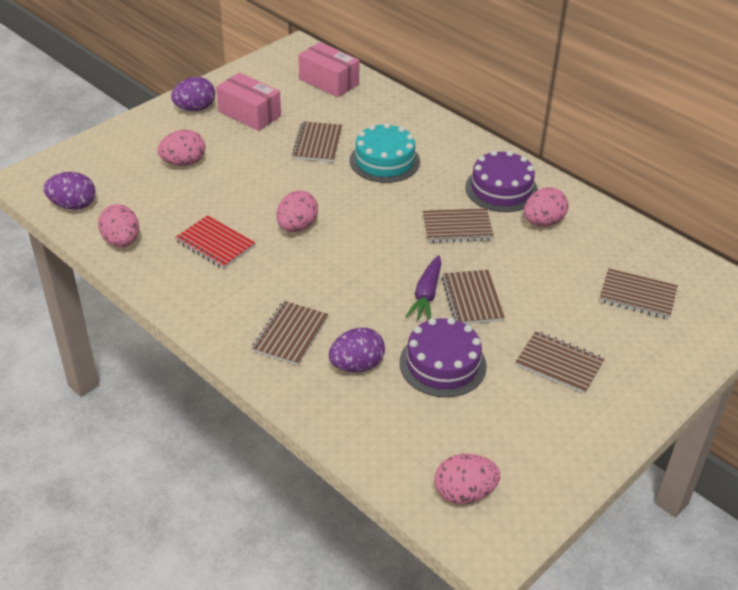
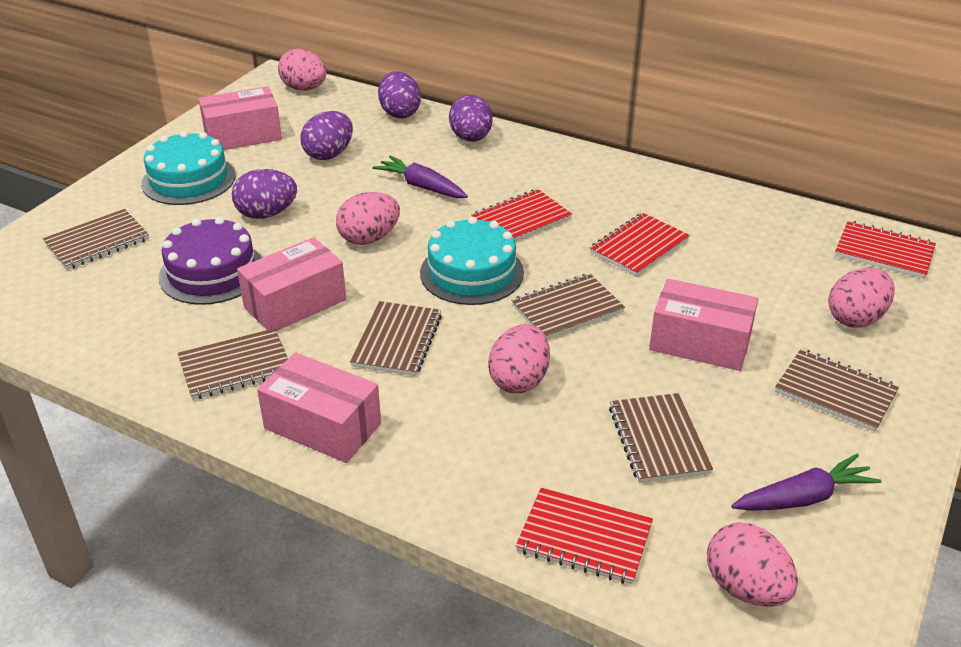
pink box: [216,73,281,131] [298,42,360,97] = 2 -> [198,86,282,150] [237,237,346,331] [257,352,381,463] [649,279,758,371] = 4
purple cake: [399,318,487,397] [465,150,538,212] = 2 -> [159,217,262,305] = 1
purple carrot: [405,255,441,320] = 1 -> [373,155,468,198] [731,454,881,511] = 2
purple egg: [44,172,96,210] [171,77,215,111] [329,328,385,373] = 3 -> [232,169,297,219] [300,111,353,160] [378,71,421,118] [449,95,492,142] = 4
red notebook: [175,215,255,269] = 1 -> [471,189,572,241] [516,488,653,585] [590,213,690,276] [835,221,936,279] = 4
turquoise cake: [350,123,420,183] = 1 -> [141,131,236,205] [420,217,524,305] = 2

